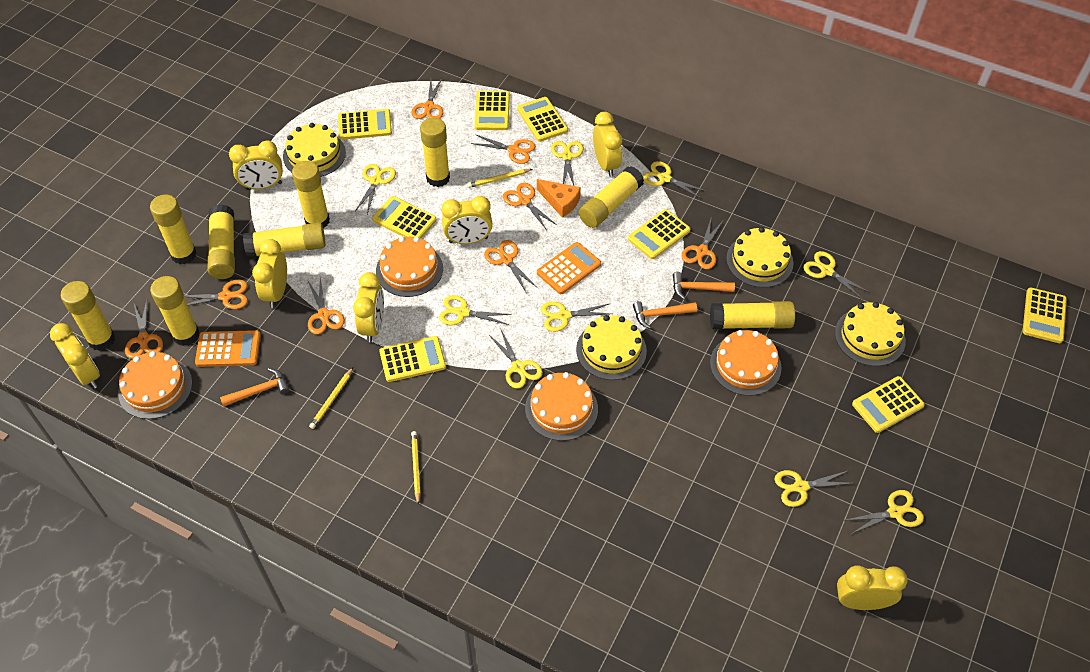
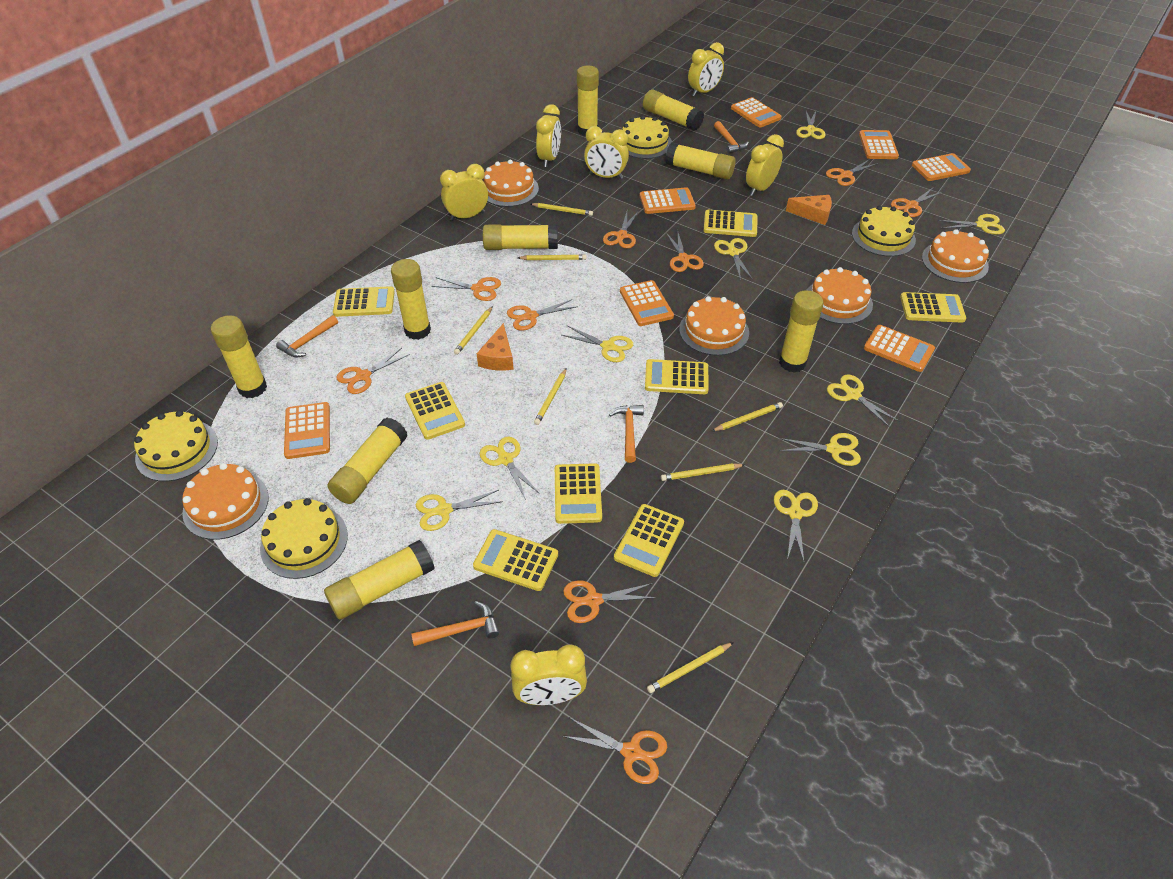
orange cake: [118,351,192,419] [376,237,443,297] [525,372,598,441] [710,330,782,396] = 4 -> [182,463,269,540] [484,160,539,207] [679,296,749,356] [807,267,873,324] [922,229,989,283] = 5
orange calculator: [195,330,261,367] [537,242,601,294] = 2 -> [284,402,330,459] [620,280,674,326] [640,187,696,214] [731,97,782,127] [859,130,899,159] [864,325,935,372] [912,153,971,181] = 7
orange cheese: [537,179,581,218] = 1 -> [477,323,514,371] [786,195,832,225] = 2
orange hammer: [220,368,289,407] [633,301,697,329] [673,272,735,300] = 3 -> [276,315,338,358] [411,601,499,646] [609,405,644,463] [714,121,749,154] = 4
orange scissors: [125,300,163,359] [184,280,248,309] [308,277,345,334] [411,78,443,119] [471,134,536,164] [484,240,538,292] [503,182,557,229] [681,219,723,269] = 8 -> [336,348,410,394] [432,277,501,301] [507,299,578,331] [562,718,667,784] [563,580,657,623] [603,211,639,249] [666,233,704,272] [826,159,879,186] [891,188,942,217] = 9
yellow clock: [50,323,100,388] [229,140,283,189] [252,239,287,308] [353,272,384,342] [442,196,493,244] [593,112,622,177] [837,565,908,610] = 7 -> [440,164,488,221] [510,644,587,705] [536,104,561,167] [584,126,629,179] [688,42,724,97] [746,134,784,196] = 6
yellow pencil: [309,368,353,429] [411,431,421,505] [467,169,532,188] = 3 -> [454,306,493,355] [518,254,586,260] [531,203,593,216] [534,368,567,425] [647,642,734,693] [661,463,745,481] [712,402,783,431] = 7

